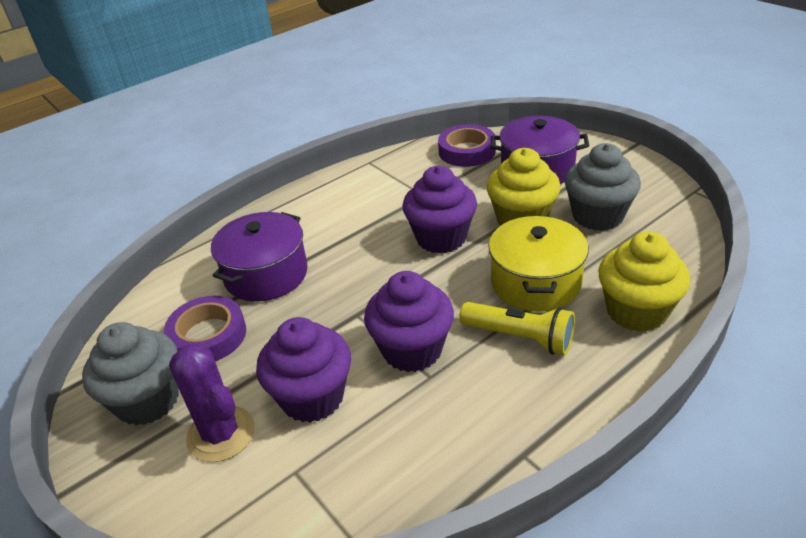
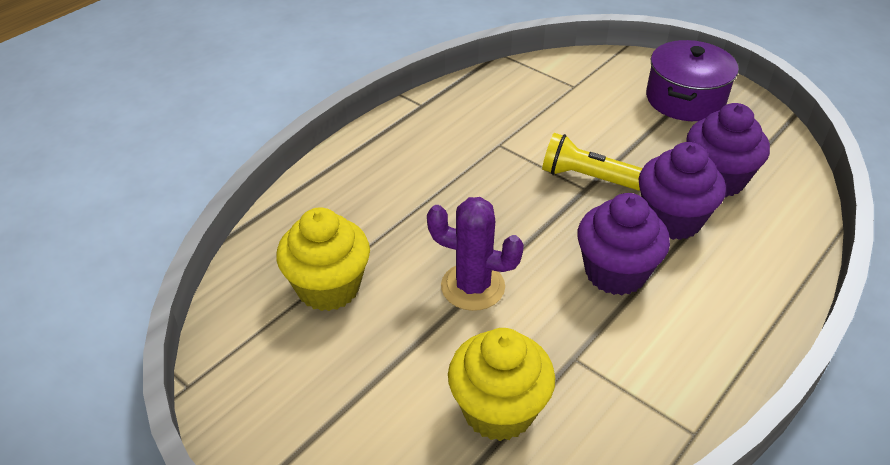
grey cupcake: [82,322,179,426] [565,143,641,231] = 2 -> none = 0
purple pot: [211,212,308,302] [491,116,589,184] = 2 -> [646,40,739,121] = 1
purple tape: [164,296,246,361] [438,124,496,167] = 2 -> none = 0
yellow pot: [489,216,589,312] = 1 -> none = 0

